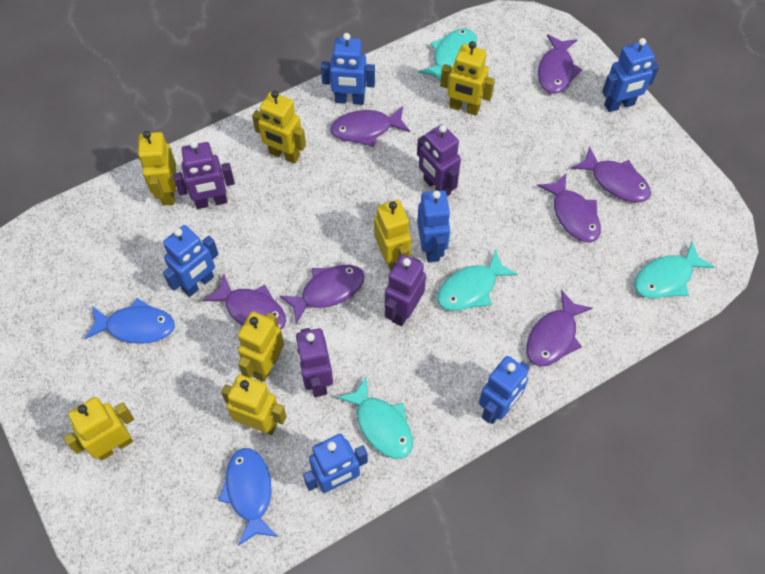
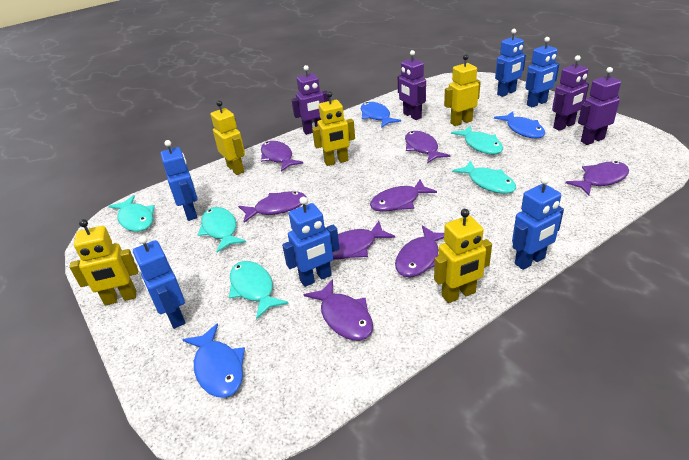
blue fish: [85,298,175,344] [218,448,278,546] = 2 -> [182,323,245,398] [361,102,401,128] [494,111,545,138] = 3
purple fish: [203,274,286,329] [279,265,365,324] [330,106,410,147] [526,290,593,367] [537,174,601,242] [538,34,582,94] [571,146,651,203] = 7 -> [238,191,306,223] [261,141,303,172] [304,279,373,340] [333,221,395,260] [370,180,437,212] [395,225,444,277] [405,131,450,163] [565,161,629,196] = 8
turquoise fish: [336,376,413,459] [418,28,477,82] [437,249,518,311] [635,242,715,298] = 4 -> [109,195,155,232] [198,207,246,253] [229,261,288,320] [451,125,503,154] [452,160,516,194] = 5
yellow robot: [64,397,134,461] [138,131,176,205] [221,375,287,435] [238,312,284,382] [252,91,306,164] [374,200,411,270] [440,41,495,116] = 7 -> [69,219,138,305] [211,101,245,175] [312,91,355,166] [434,209,492,303] [444,54,481,126] = 5

